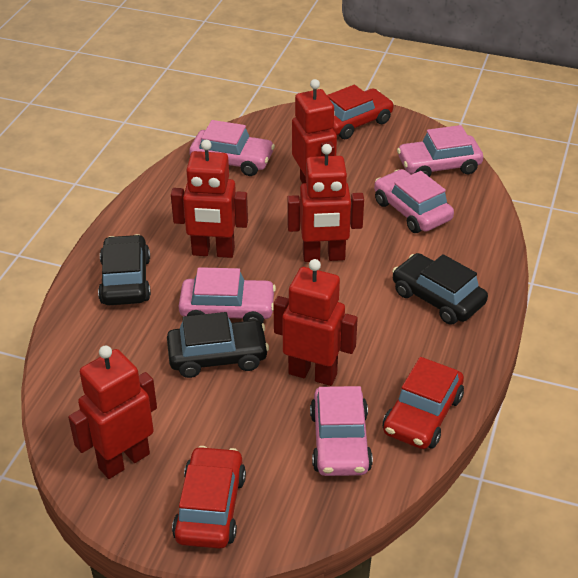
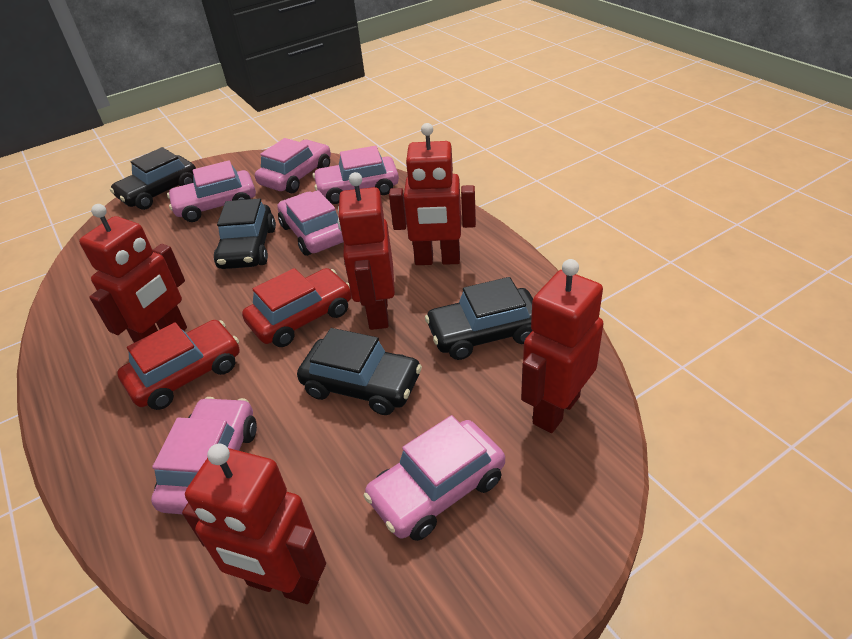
black car: [98,234,151,305] [167,312,269,378] [392,253,488,325] = 3 -> [110,147,196,210] [214,198,276,269] [297,328,422,415] [425,277,533,360] = 4
pink car: [179,267,276,324] [189,120,275,176] [310,386,373,476] [374,169,454,233] [397,125,483,177] = 5 -> [151,397,257,514] [167,160,256,222] [255,138,331,193] [278,190,344,256] [313,146,399,204] [364,415,505,541] = 6
red car: [172,446,246,549] [327,85,394,139] [383,357,464,449] = 3 -> [117,320,240,410] [242,268,352,347] = 2

